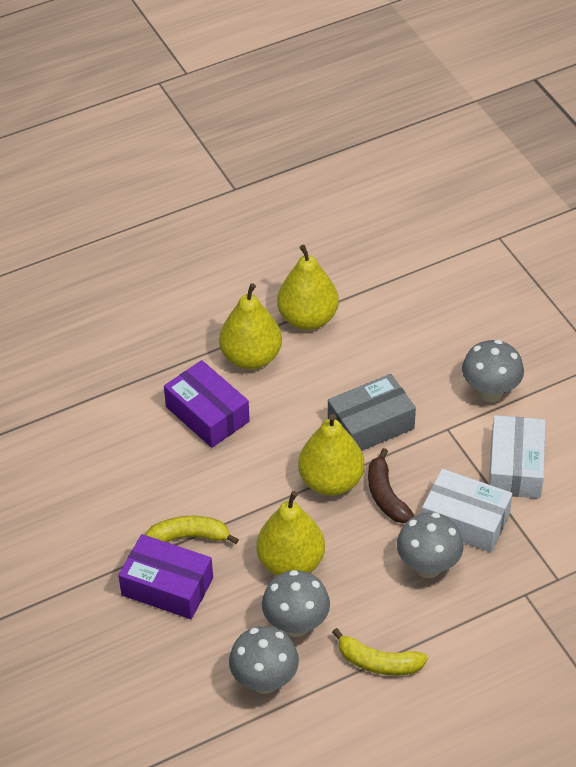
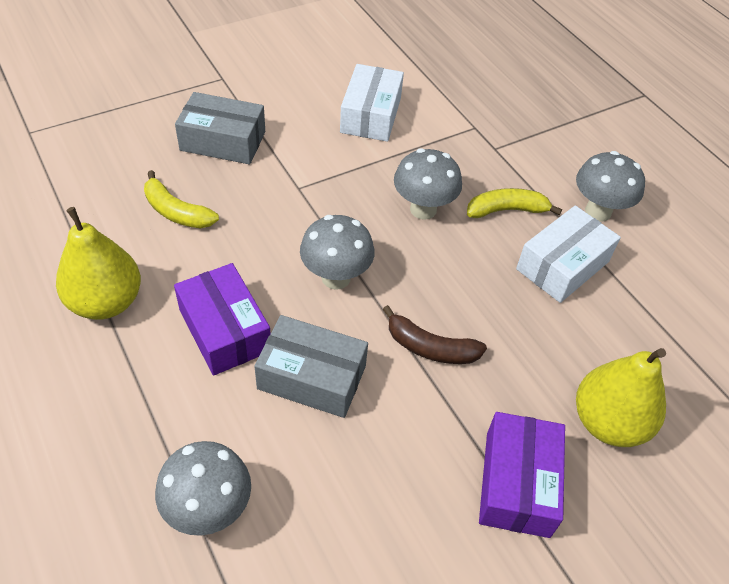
grey box: [328,374,416,451] = 1 -> [175,92,265,164] [254,315,368,418] = 2
yellow pear: [219,283,282,369] [256,491,325,576] [277,245,339,330] [298,414,364,496] = 4 -> [56,207,141,320] [576,348,666,447] = 2

